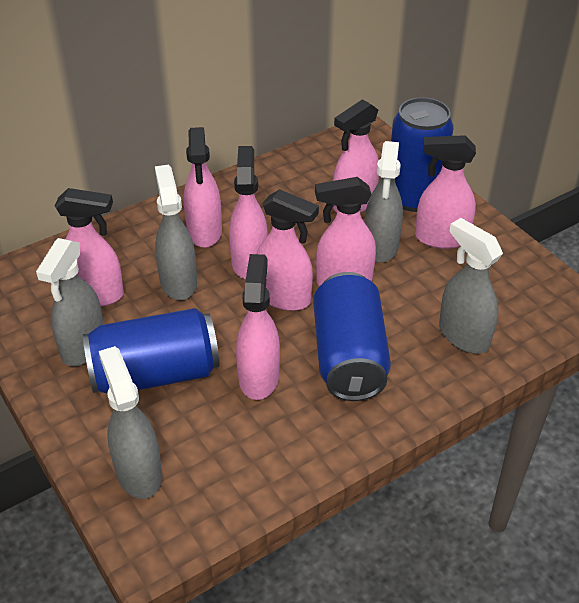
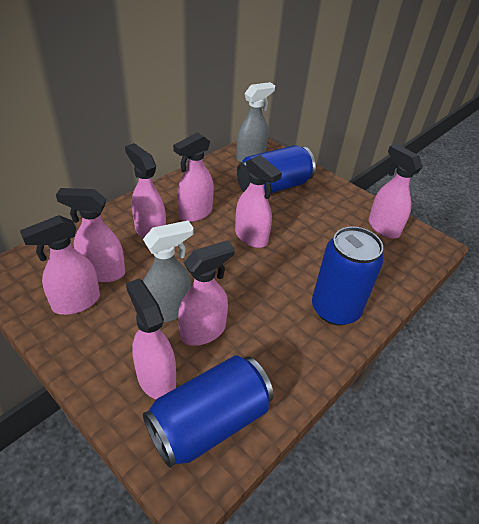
grey spray bottle: [36,238,104,366] [99,346,162,499] [155,165,197,300] [365,141,403,263] [439,218,503,354] = 5 -> [143,221,194,323] [236,82,275,163] = 2

